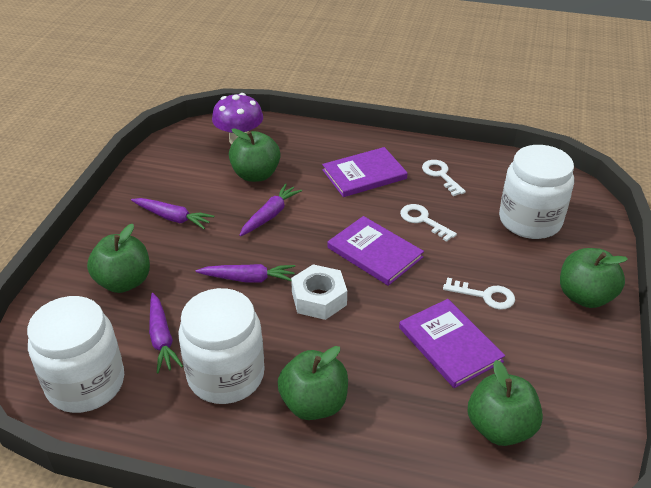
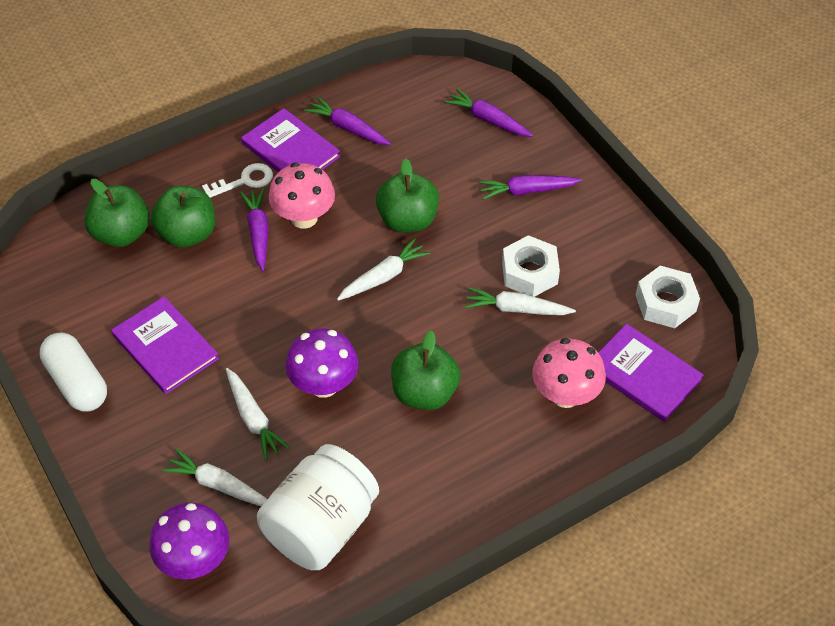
green apple: [87,224,150,293] [229,128,281,182] [278,346,348,420] [468,360,543,446] [560,248,628,308] = 5 -> [84,179,149,247] [151,186,215,248] [376,158,439,233] [391,330,461,410] = 4
pink mushroom: none = 0 -> [269,163,335,229] [532,338,606,408] = 2
purple mushroom: [212,93,263,145] = 1 -> [149,502,229,580] [286,329,358,398] = 2
white capsule: none = 0 -> [40,333,107,411] = 1
white carrot: none = 0 -> [162,449,267,506] [226,368,290,460] [337,238,430,301] [465,287,576,315] = 4
white jar: [27,296,124,413] [179,288,264,404] [499,145,574,239] = 3 -> [257,444,379,570] = 1
white key: [400,204,457,242] [422,160,466,196] [443,277,515,310] = 3 -> [202,163,273,198] = 1
white nut: [291,264,347,320] = 1 -> [502,235,560,297] [636,266,700,328] = 2

